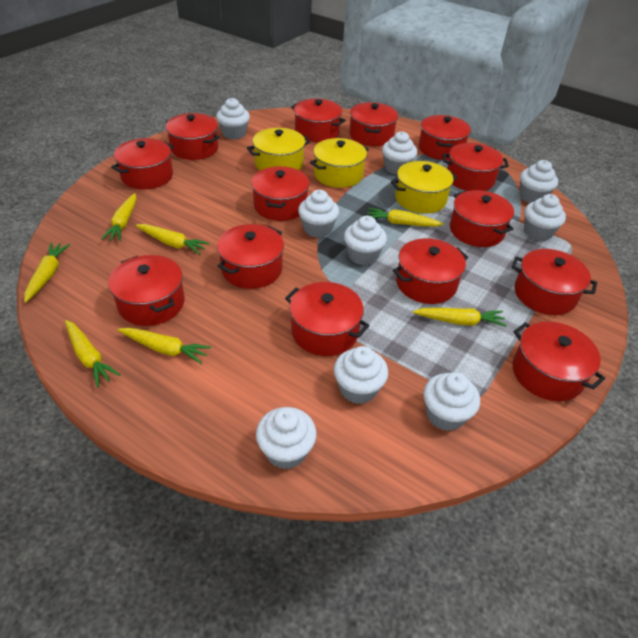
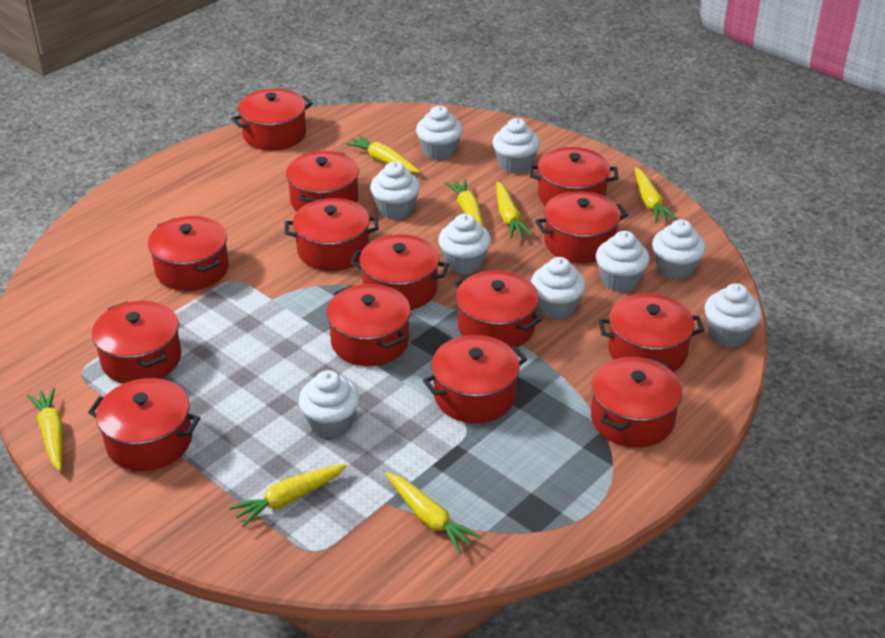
yellow pot: [247,128,311,170] [310,138,369,188] [391,161,458,213] = 3 -> none = 0

